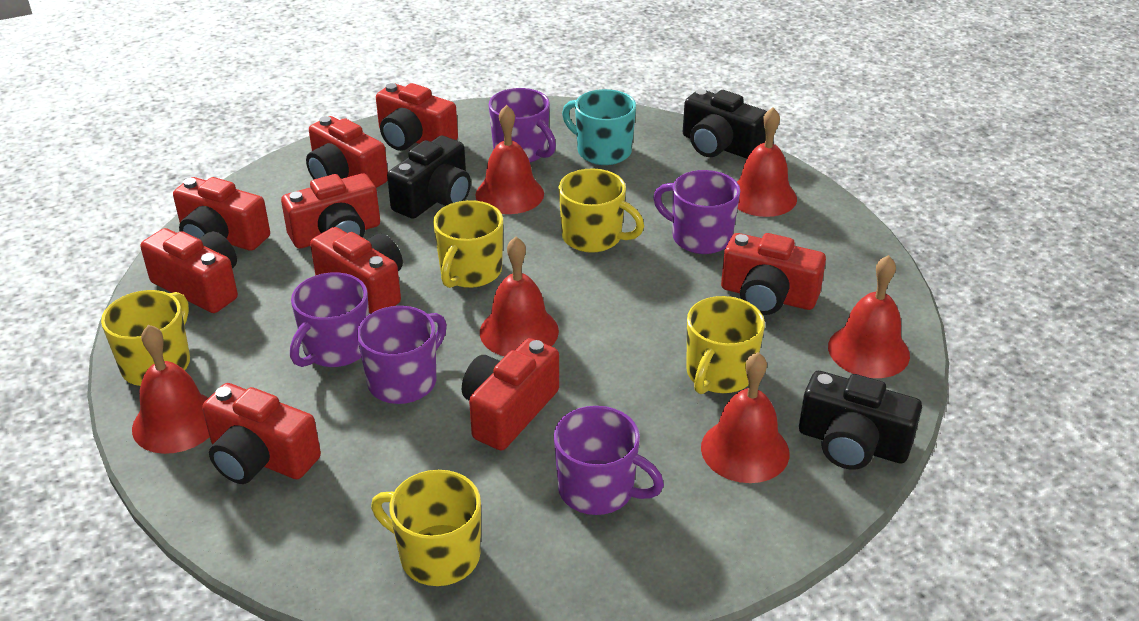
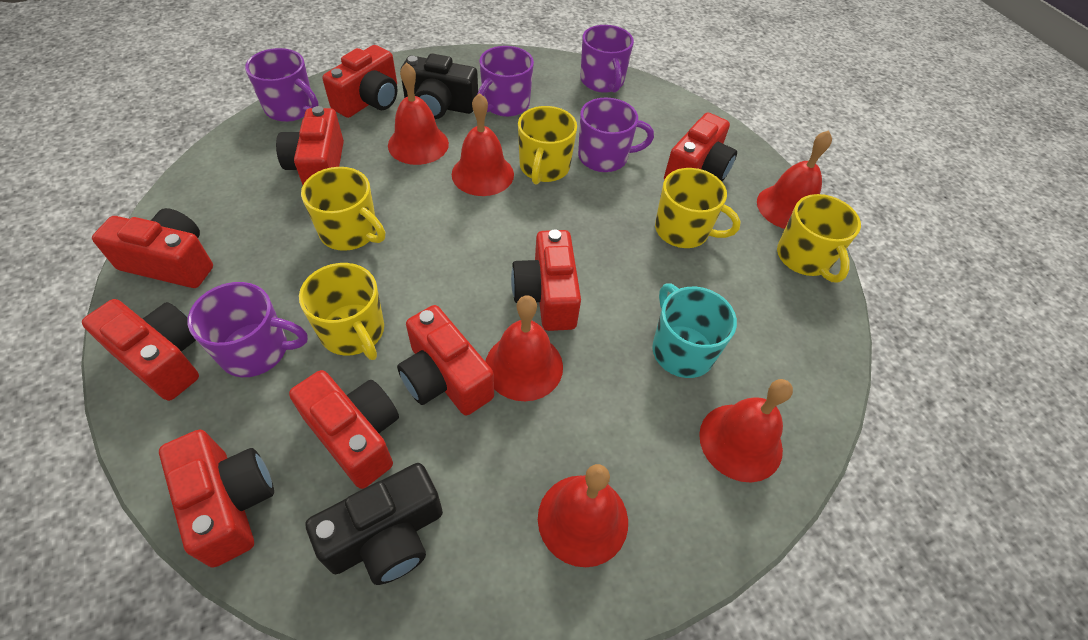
black camera: [387,136,471,219] [683,89,767,159] [799,371,922,470] = 3 -> [306,463,443,585] [400,53,478,119] = 2

